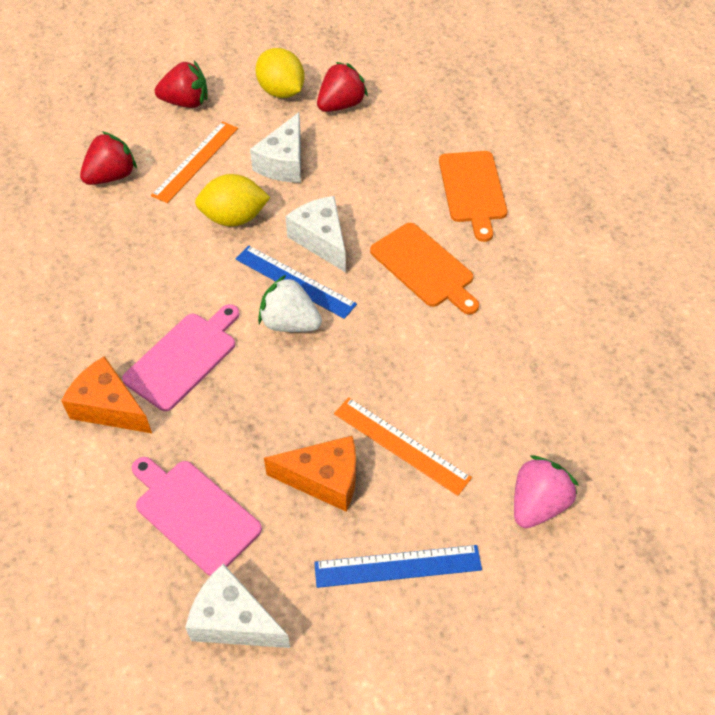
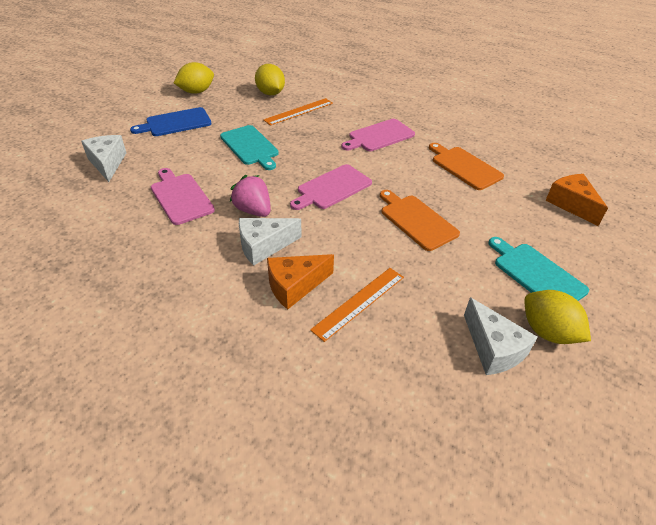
blue cutting board: none = 0 -> [130,107,212,136] = 1
blue ruler: [235,245,357,319] [314,545,482,588] = 2 -> none = 0
pink cutting board: [122,304,240,411] [132,457,262,576] = 2 -> [151,168,215,225] [290,164,372,210] [341,119,415,151] = 3
red strawberry: [80,131,137,185] [155,61,208,108] [317,62,368,112] = 3 -> none = 0
turquoise cutting board: none = 0 -> [220,125,279,170] [488,237,589,301] = 2
white strawberry: [258,275,322,332] = 1 -> none = 0
yellow lemon: [195,174,270,226] [255,48,305,98] = 2 -> [174,62,214,94] [255,64,285,95] [524,290,591,344] = 3

